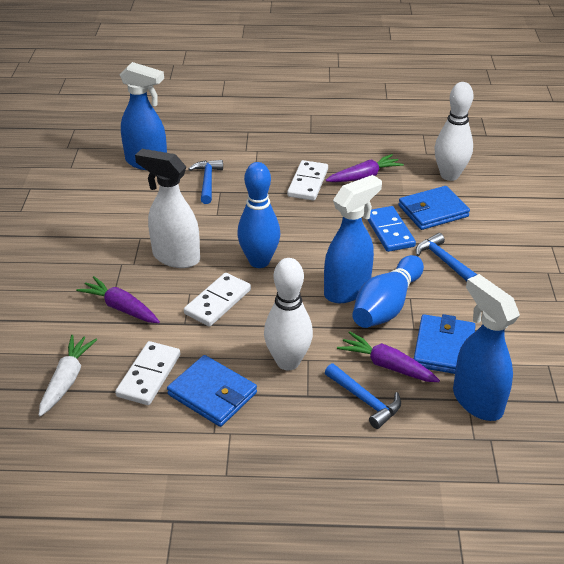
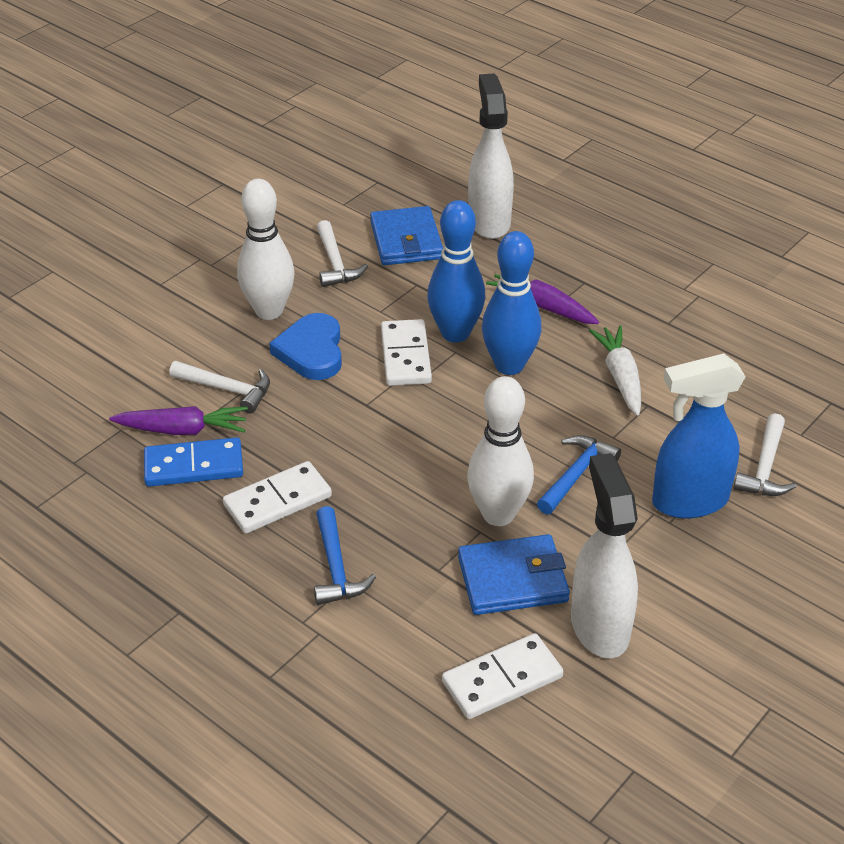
blue hammer: [188,160,223,204] [325,364,401,429] [416,233,477,281] = 3 -> [314,506,376,605] [537,435,621,514] = 2
blue heart: none = 0 -> [269,313,342,380] = 1
blue spray bottle: [119,62,167,170] [324,175,382,303] [453,274,520,421] = 3 -> [652,354,746,518] = 1
blue wallet: [167,355,257,427] [398,186,470,230] [414,314,476,374] = 3 -> [370,206,443,265] [458,534,570,615] = 2
purple carrot: [76,276,160,323] [326,154,404,182] [337,331,440,382] = 3 -> [109,406,248,435] [486,274,599,324] = 2
white hammer: none = 0 -> [169,361,270,413] [317,220,368,287] [733,413,797,496] = 3
white spray bottle: [135,149,200,268] = 1 -> [468,73,514,239] [571,453,638,658] = 2

